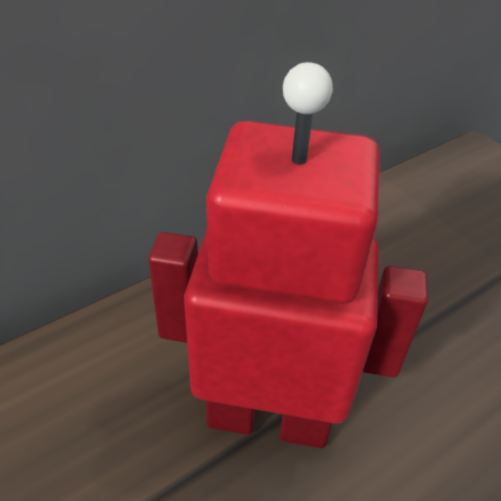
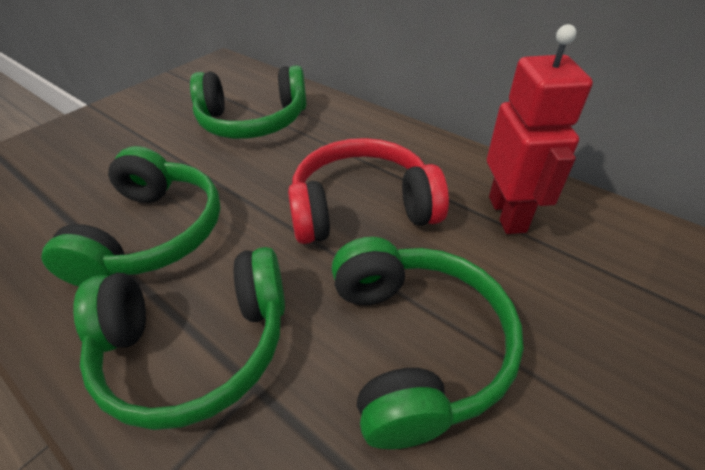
green headphones: none = 0 -> [41,146,221,286] [73,247,285,430] [190,65,306,139] [332,237,524,449] = 4
red headphones: none = 0 -> [288,138,449,244] = 1

